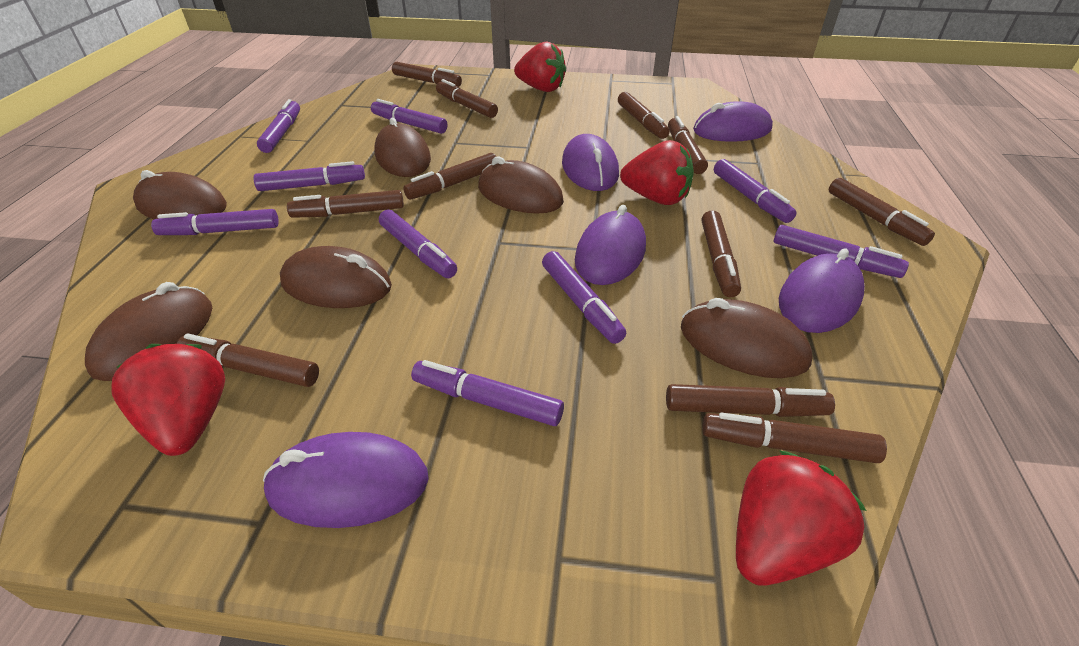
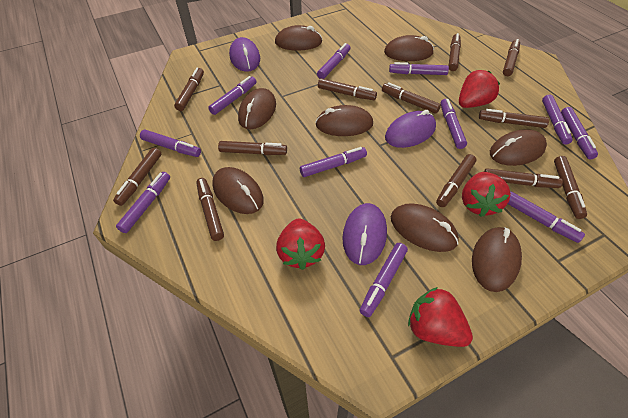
brown marker: [177,333,319,387] [287,190,404,218] [392,62,462,87] [403,153,496,200] [436,79,498,118] [618,92,670,139] [666,384,835,417] [668,116,708,174] [702,210,741,298] [702,413,887,463] [829,178,935,246] = 11 -> [113,148,161,206] [174,68,204,111] [196,178,224,241] [218,141,287,155] [318,78,377,100] [382,82,441,114] [436,154,476,207] [449,33,461,71] [479,109,549,128] [484,168,563,188] [503,39,520,76] [554,156,587,219] = 12
brown mouse: [85,282,212,381] [133,170,227,219] [280,246,392,308] [374,118,431,177] [478,157,564,214] [681,298,812,378] = 6 -> [212,167,264,214] [238,88,276,129] [275,25,322,51] [315,105,373,136] [384,35,434,61] [391,203,459,252] [472,227,522,292] [490,129,547,166] = 8
purple marker: [151,209,279,235] [254,161,365,191] [257,99,300,153] [371,99,447,134] [379,210,457,278] [411,360,564,426] [542,251,626,344] [714,159,797,223] [774,225,909,278] = 9 -> [116,172,170,233] [140,130,201,157] [208,76,256,115] [300,147,367,177] [317,43,351,79] [360,243,408,317] [389,62,449,75] [440,99,467,149] [508,191,585,243] [542,95,573,145] [561,107,598,159] = 11
purple mouse: [263,432,429,528] [562,134,619,191] [575,205,646,285] [693,101,773,142] [779,248,865,333] = 5 -> [229,37,260,72] [342,203,387,265] [385,110,436,148] = 3

